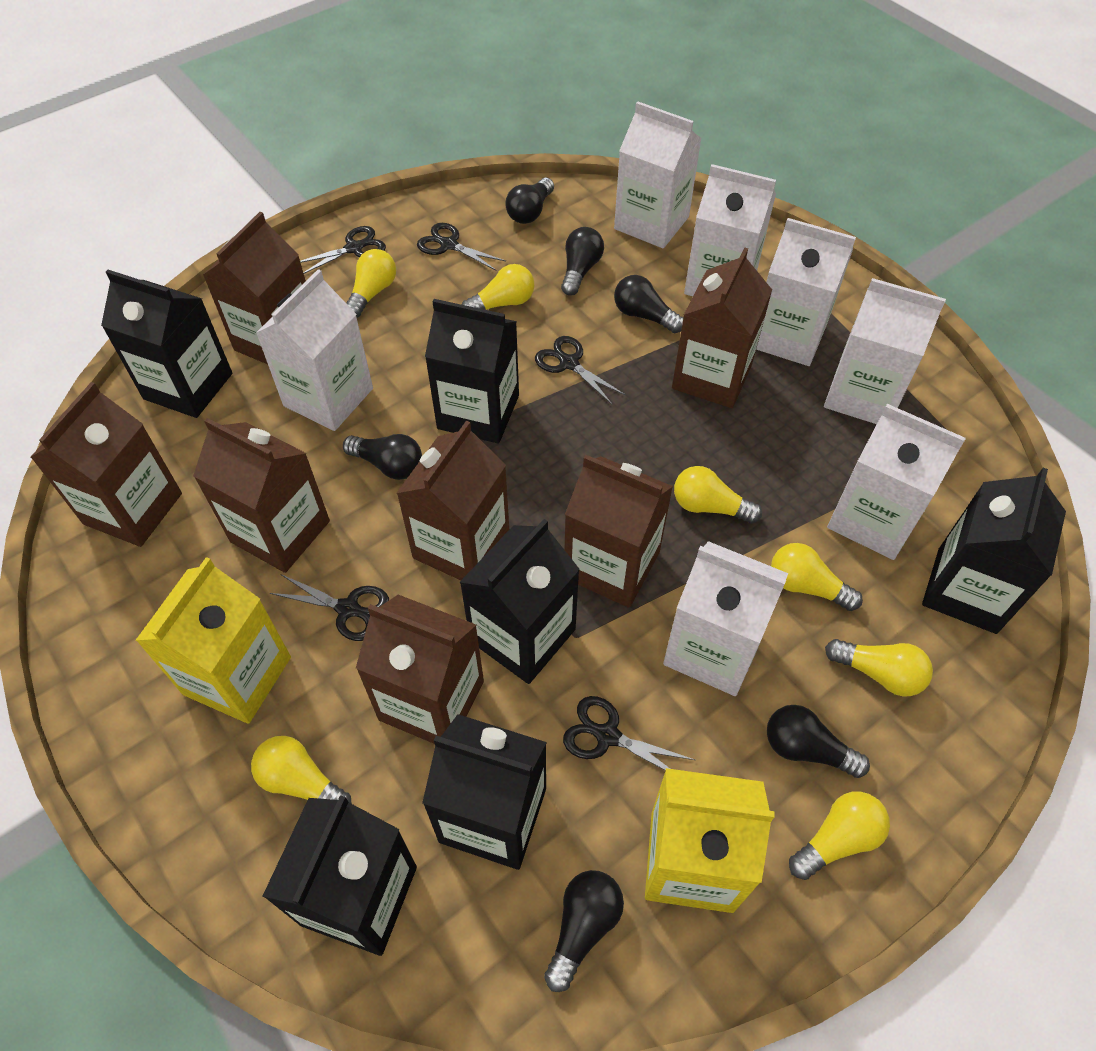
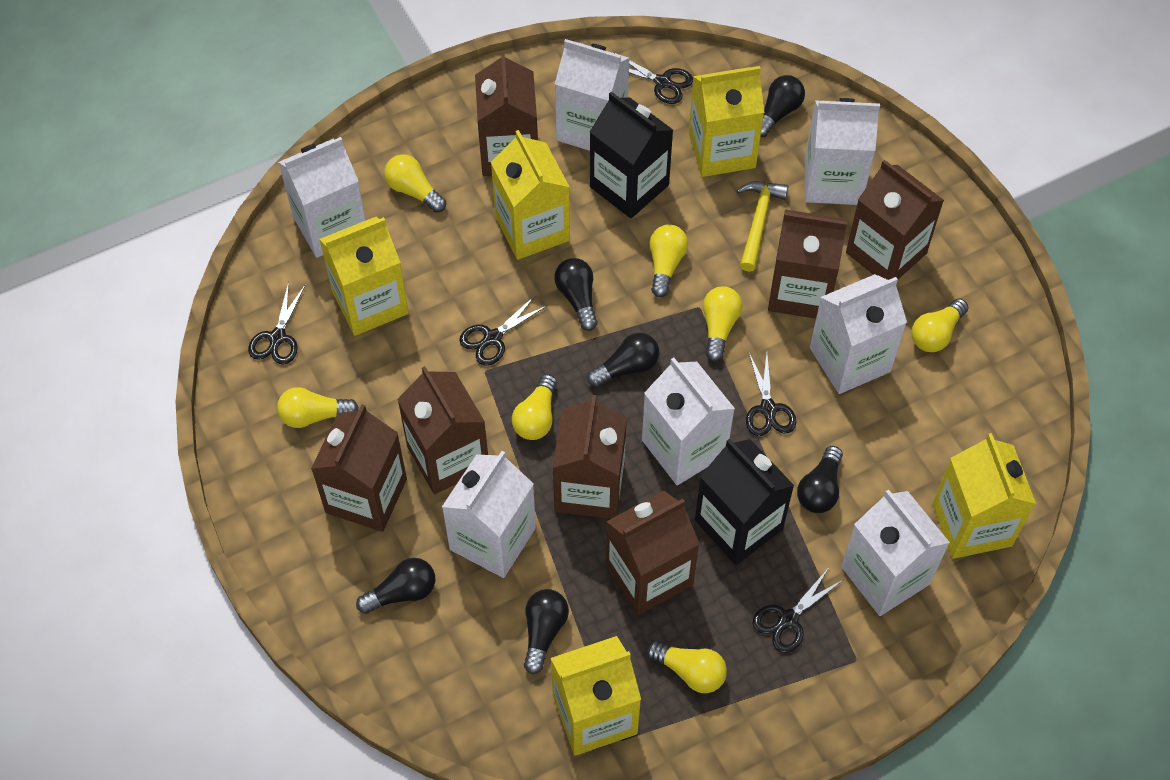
black carton: [101,270,232,418] [262,795,417,956] [422,714,547,870] [425,299,519,443] [459,519,580,684] [922,468,1066,634] = 6 -> [590,92,673,218] [695,439,794,565] = 2
yellow carton: [135,557,291,724] [645,768,775,913] = 2 -> [319,217,409,336] [491,130,570,260] [550,636,641,756] [689,66,764,177] [933,433,1036,559] = 5
yellow hammer: none = 0 -> [737,181,788,272] = 1

